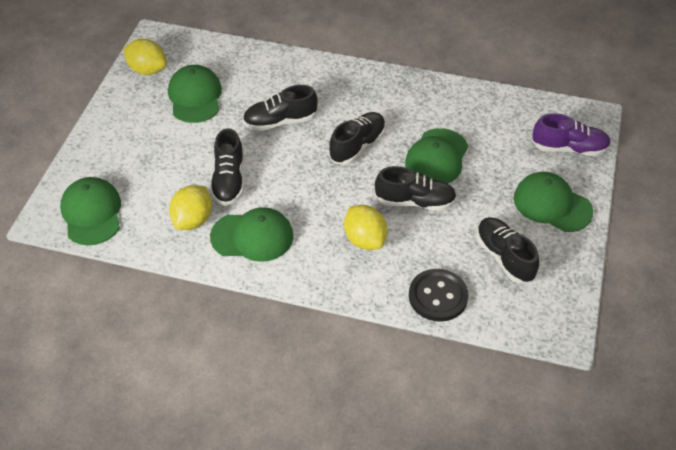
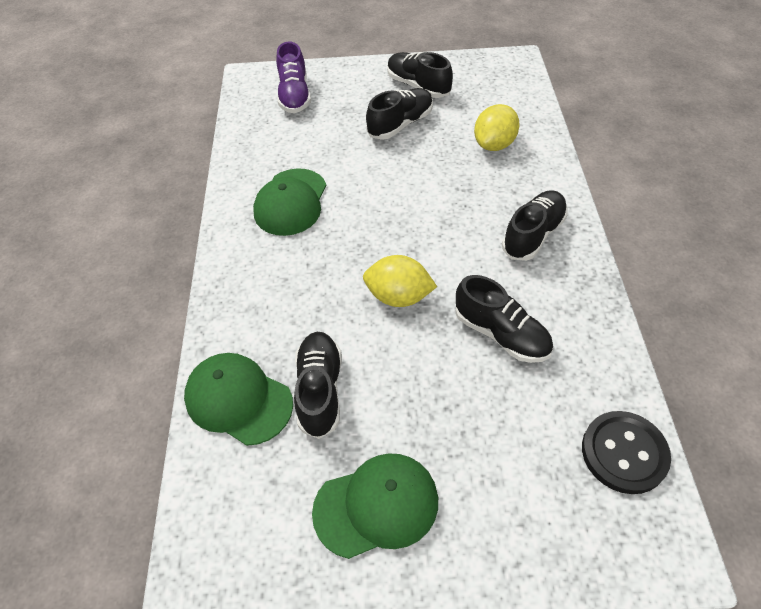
green cap: [60,177,121,246] [168,65,222,123] [210,207,293,262] [405,128,468,184] [514,172,593,232] = 5 -> [184,353,293,446] [253,168,326,236] [312,453,438,559] = 3
yellow lemon: [123,39,166,75] [169,185,212,230] [344,205,387,250] = 3 -> [363,255,437,307] [474,104,520,151] = 2

